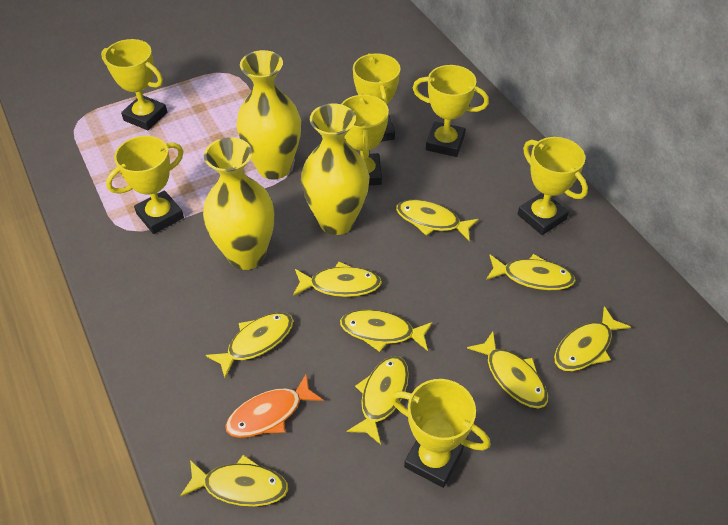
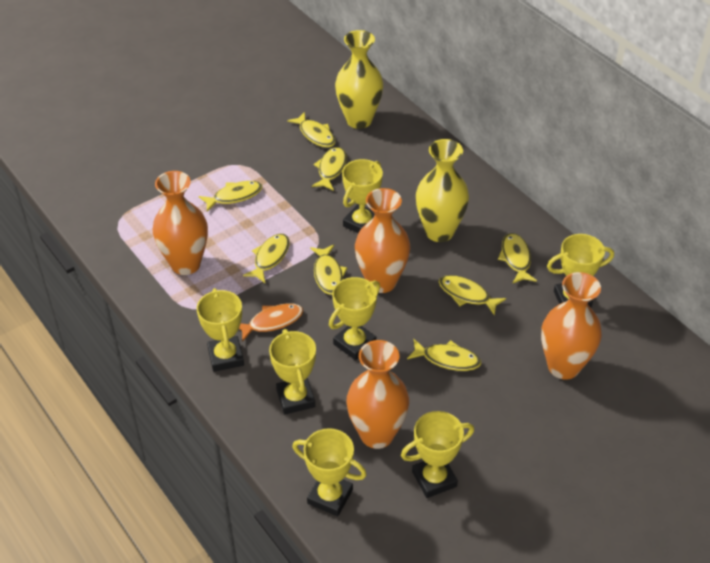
orange vase: none = 0 -> [153,171,208,275] [346,340,409,449] [355,188,410,293] [541,272,602,380] = 4
yellow fish: [180,454,288,506] [206,312,293,378] [293,262,382,297] [340,310,433,352] [347,356,409,445] [396,200,479,241] [467,332,548,409] [486,254,576,290] [554,306,631,371] = 9 -> [199,181,263,211] [243,234,290,283] [287,112,336,148] [310,245,347,295] [312,147,347,191] [407,339,481,371] [439,275,506,316] [498,233,537,284] = 8
yellow vase: [203,137,275,270] [237,50,301,179] [301,103,369,235] = 3 -> [335,30,383,129] [416,139,469,242] = 2

